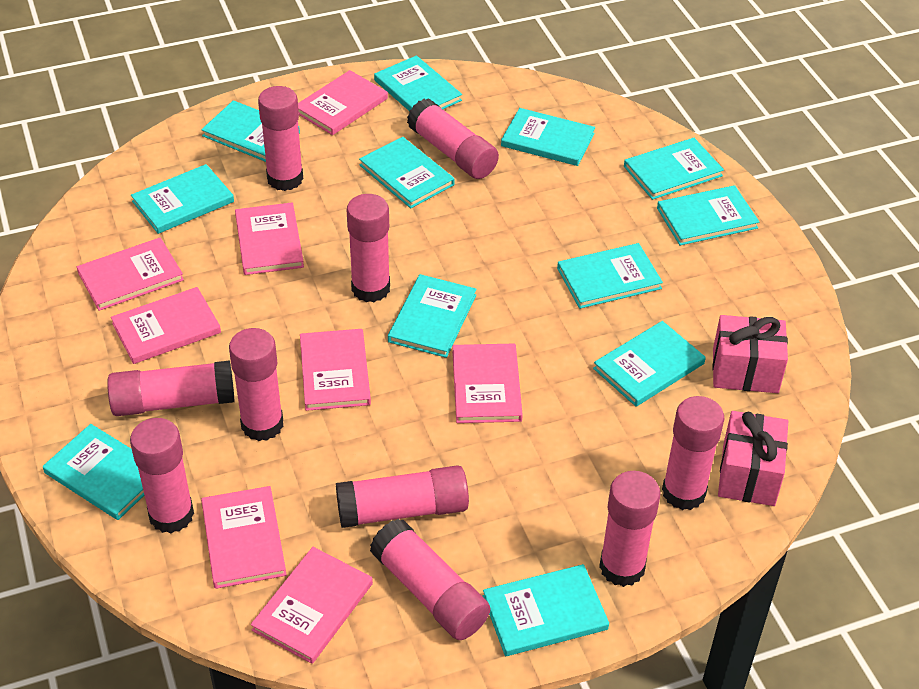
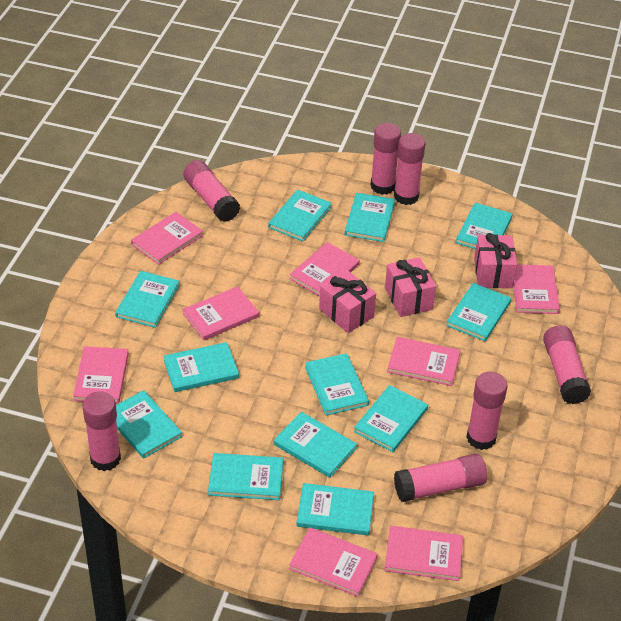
pink gift: [712,315,788,393] [718,411,788,506] = 2 -> [319,270,376,333] [385,257,436,317] [474,233,517,288] = 3
pink glue stick: [107,360,235,416] [130,418,194,533] [229,328,283,441] [258,86,303,191] [336,465,469,528] [347,194,390,302] [370,519,490,640] [407,98,499,179] [599,471,660,587] [662,396,725,510] = 10 -> [82,391,121,471] [183,160,240,222] [371,123,401,195] [394,133,426,205] [394,454,487,502] [466,372,508,450] [543,325,591,404] = 7

